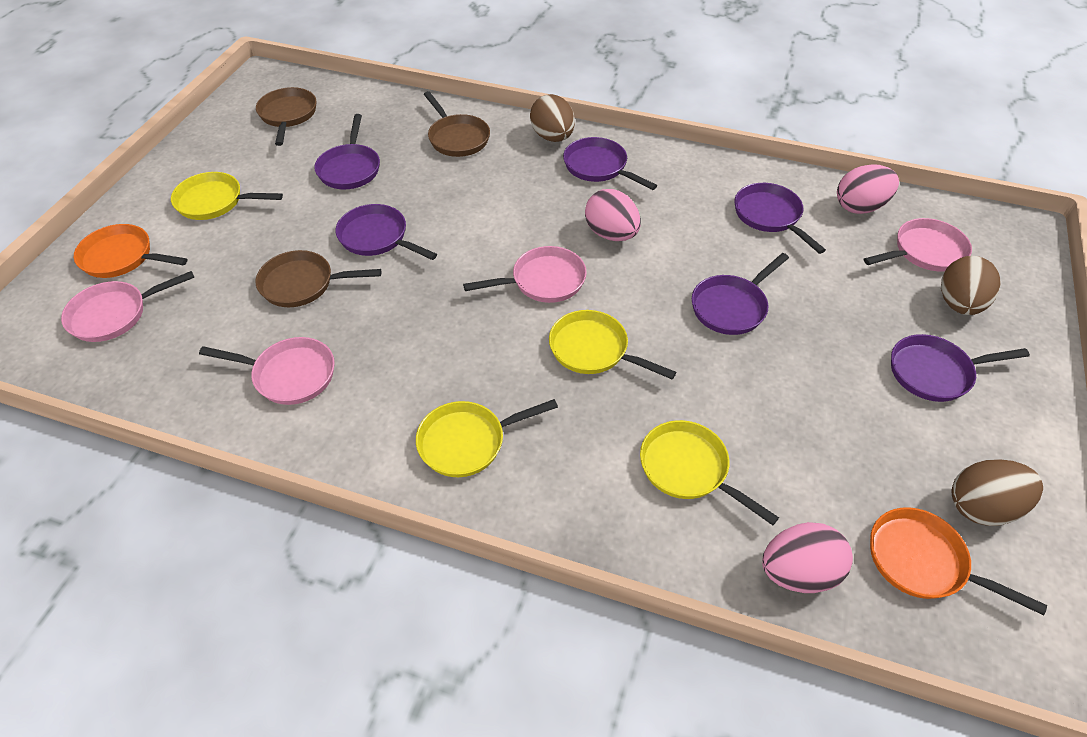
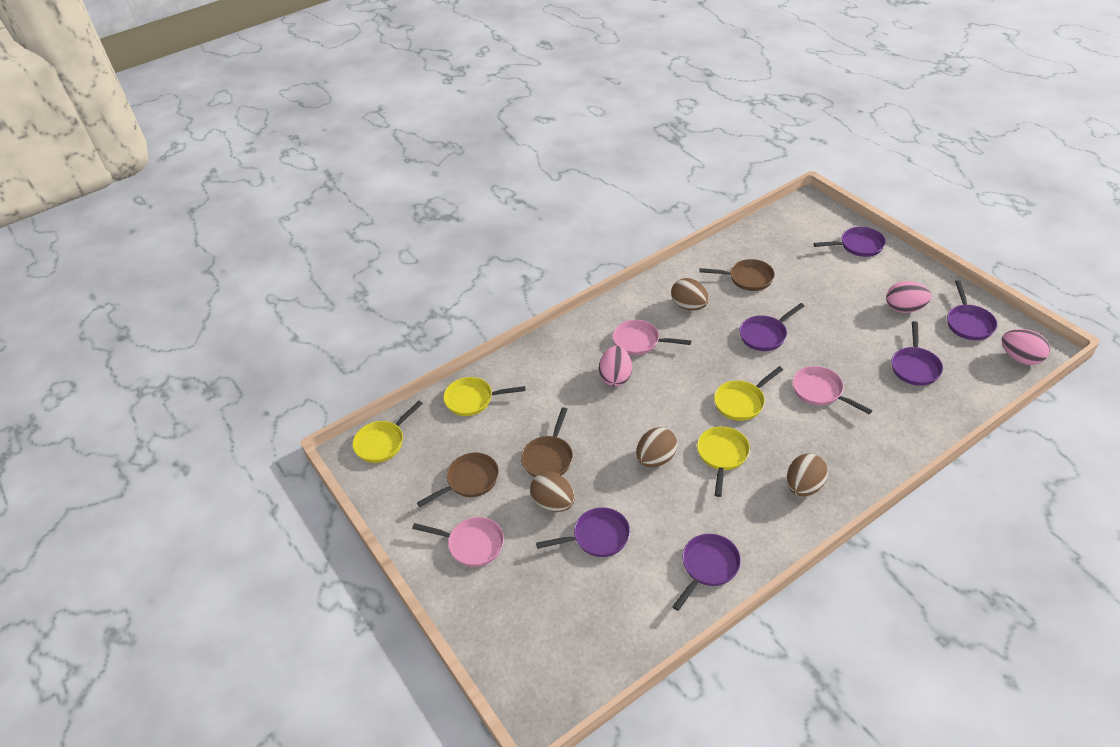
brown egg: [530,94,575,142] [941,256,1000,315] [952,459,1043,526] = 3 -> [530,471,575,512] [636,427,677,467] [671,278,709,311] [787,453,828,496] = 4
orange pan: [74,224,188,278] [870,507,1047,615] = 2 -> none = 0
pink pan: [61,271,194,342] [199,337,335,405] [463,246,587,303] [864,218,972,272] = 4 -> [412,517,504,567] [613,320,691,355] [792,366,873,414] = 3

